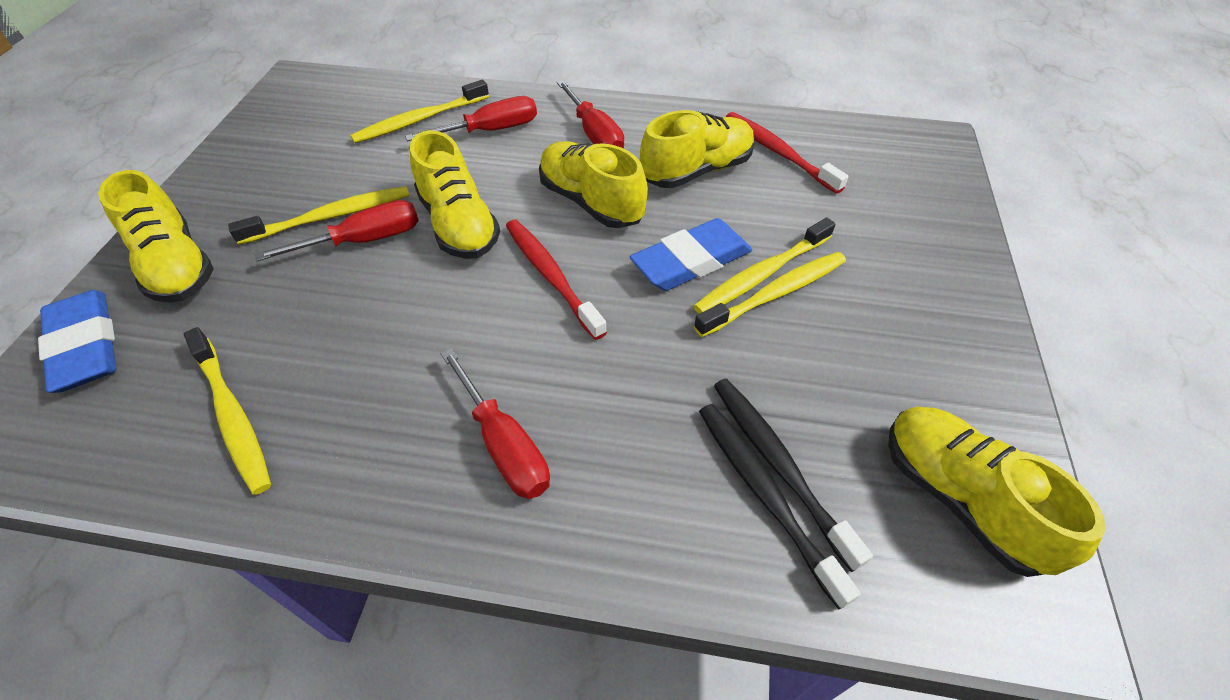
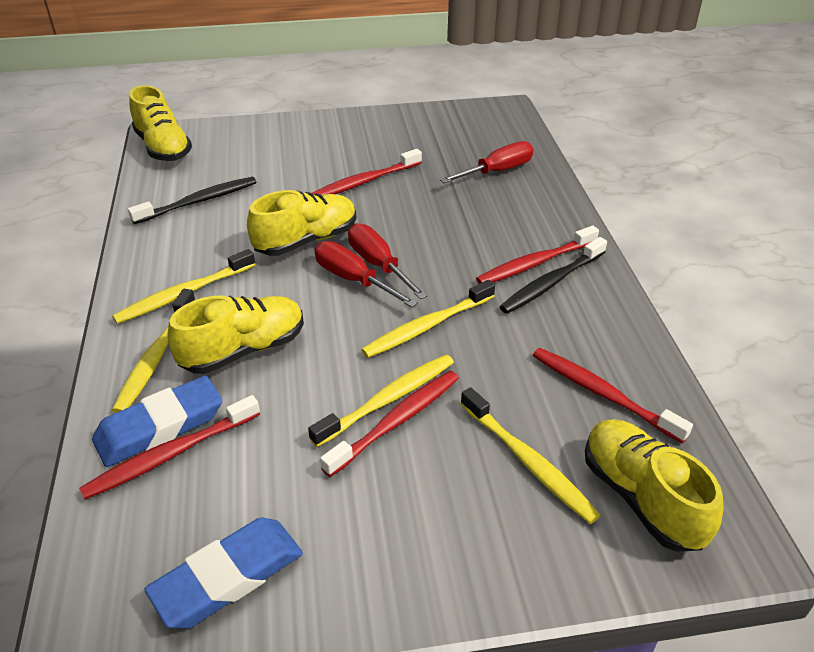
red screwdriver: [255,200,419,261] [405,96,537,141] [440,348,550,499] [557,80,624,148] = 4 -> [315,241,418,307] [348,223,428,299] [440,141,533,183] = 3
red toothbrush: [506,220,607,340] [726,112,848,194] = 2 -> [79,395,260,500] [312,149,422,195] [320,371,459,477] [476,225,599,284] [533,348,693,443] = 5
yellow shoe: [98,170,213,303] [410,130,500,259] [539,141,648,228] [640,110,755,188] [888,406,1106,577] = 5 -> [129,85,192,161] [167,296,304,374] [247,190,356,256] [585,419,723,551] = 4

